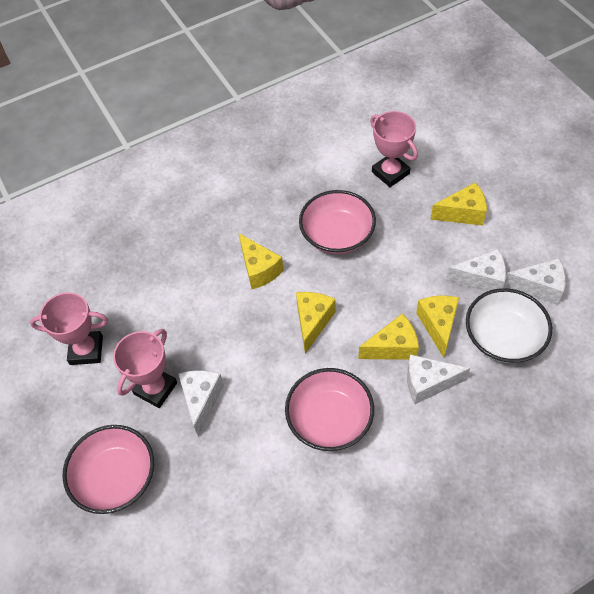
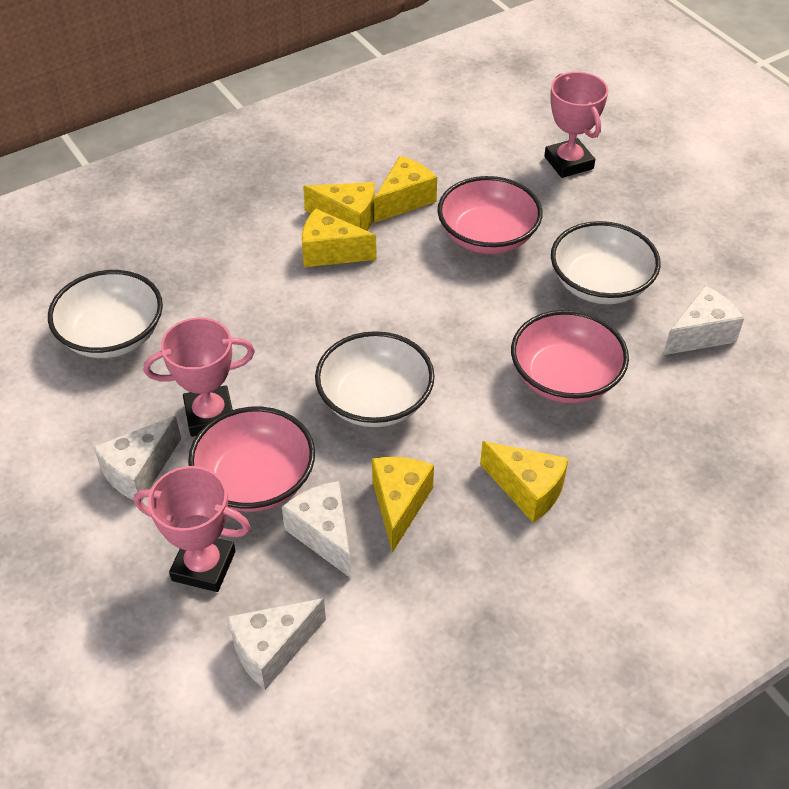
white bowl: [466,288,552,363] = 1 -> [48,270,163,358] [315,331,435,427] [551,221,661,304] = 3

